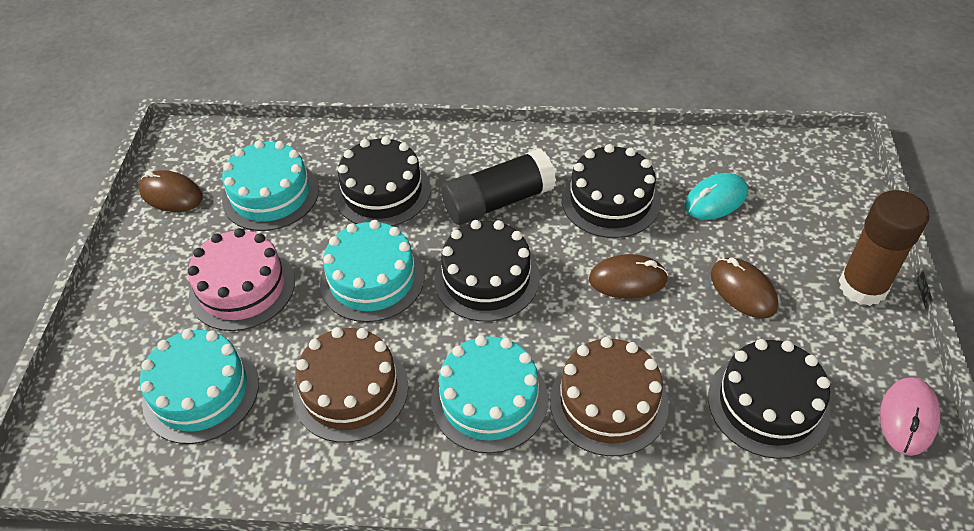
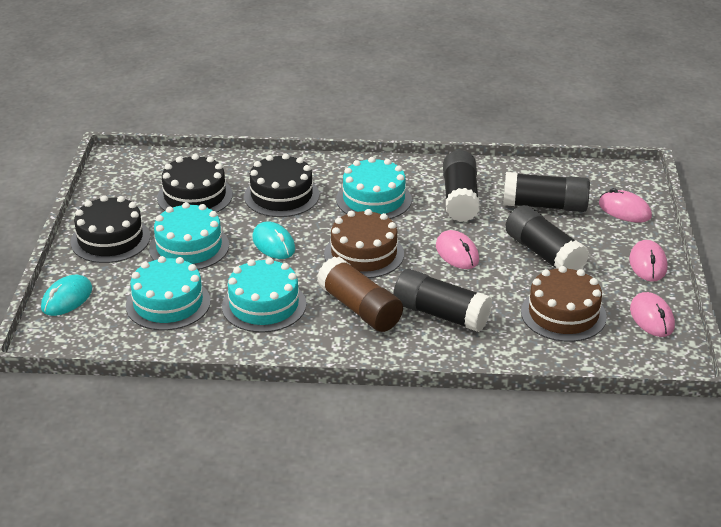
black cake: [334,136,431,226] [434,220,539,322] [562,144,661,238] [708,339,831,459] = 4 -> [71,195,150,263] [157,154,233,212] [244,153,319,217] = 3
black glue stick: [441,149,556,225] = 1 -> [393,269,492,332] [443,150,480,222] [503,172,590,212] [505,205,589,270] = 4
brown mouse: [139,170,203,212] [589,254,668,298] [711,258,778,318] = 3 -> none = 0
pink cake: [188,228,295,331] = 1 -> none = 0
pink mouse: [880,377,940,456] = 1 -> [436,230,479,269] [599,188,652,223] [629,240,668,282] [630,292,675,337] = 4
turquoise mouse: [685,173,748,220] = 1 -> [41,275,92,316] [252,221,295,259] = 2

